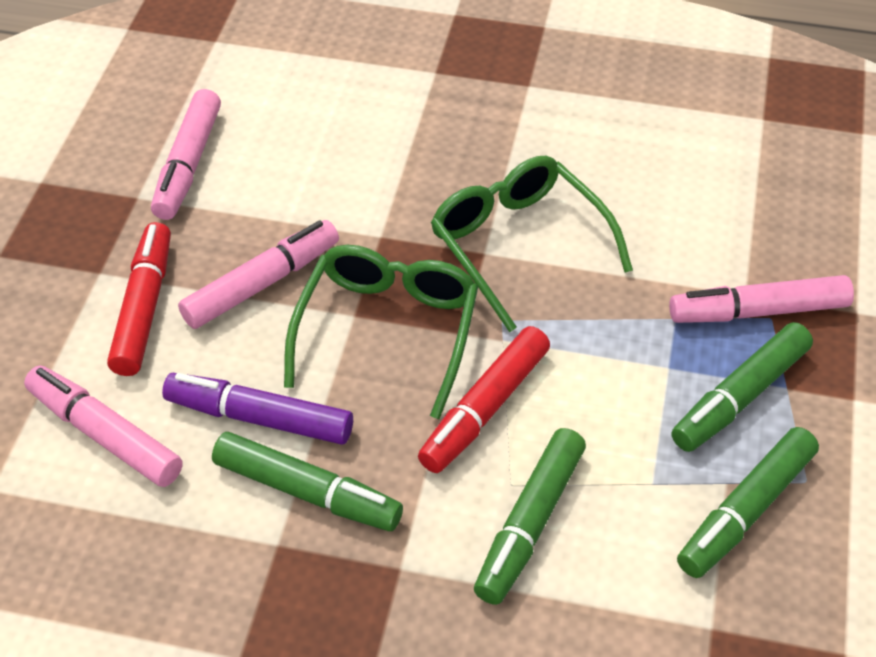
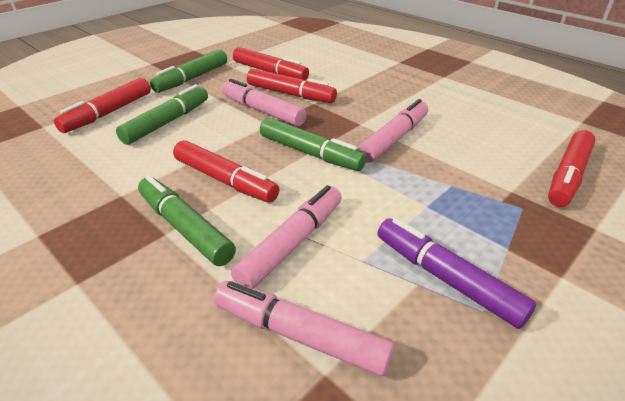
green glasses: [284,245,478,419] [431,156,633,332] = 2 -> none = 0
red marker: [107,222,171,376] [418,326,550,473] = 2 -> [54,78,151,133] [173,140,279,203] [233,47,309,80] [247,68,337,103] [548,130,596,207] = 5

